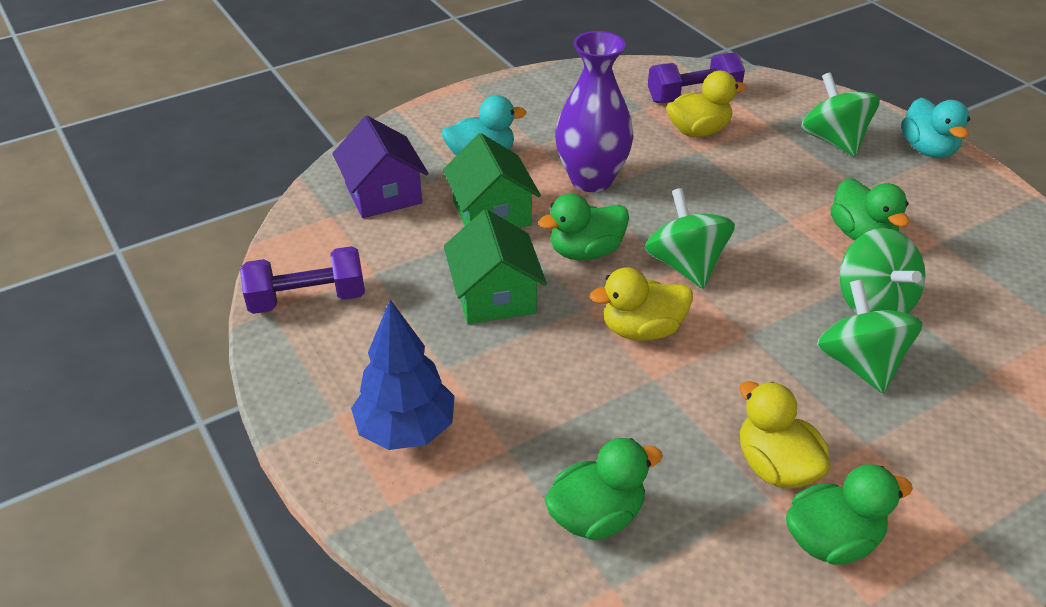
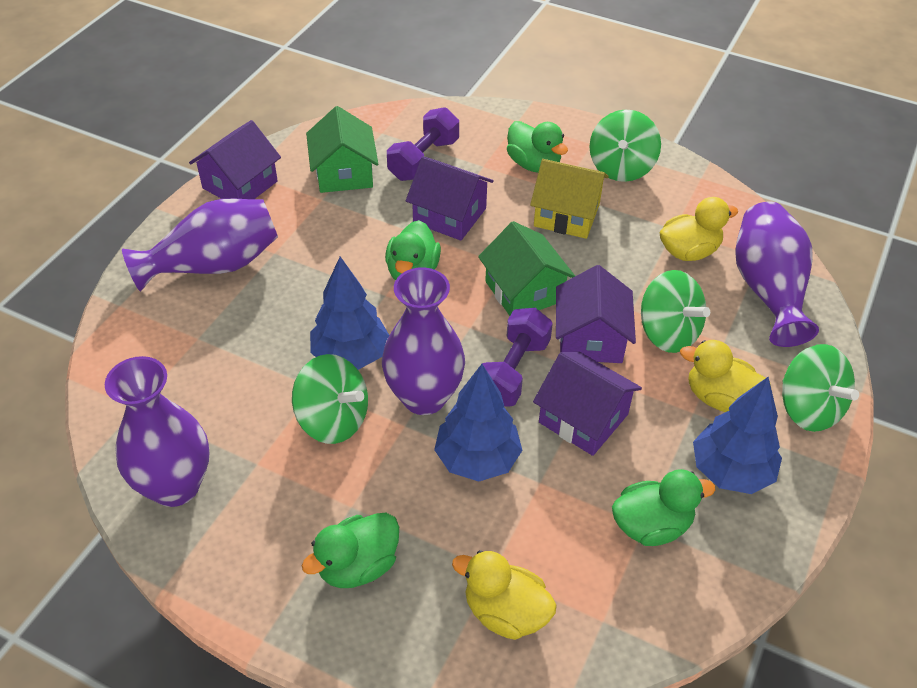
blue tree: [351,299,455,450] = 1 -> [310,256,389,370] [434,364,523,481] [693,377,782,494] = 3
purple house: [332,116,429,218] = 1 -> [189,120,281,199] [406,156,494,241] [533,352,642,456] [556,265,636,363] = 4
purple vase: [555,31,634,192] = 1 -> [105,356,209,507] [122,199,278,292] [382,267,465,415] [735,202,819,347] = 4
turquoise duck: [442,95,526,156] [901,97,970,158] = 2 -> none = 0
yellow house: none = 0 -> [530,159,609,239] = 1

